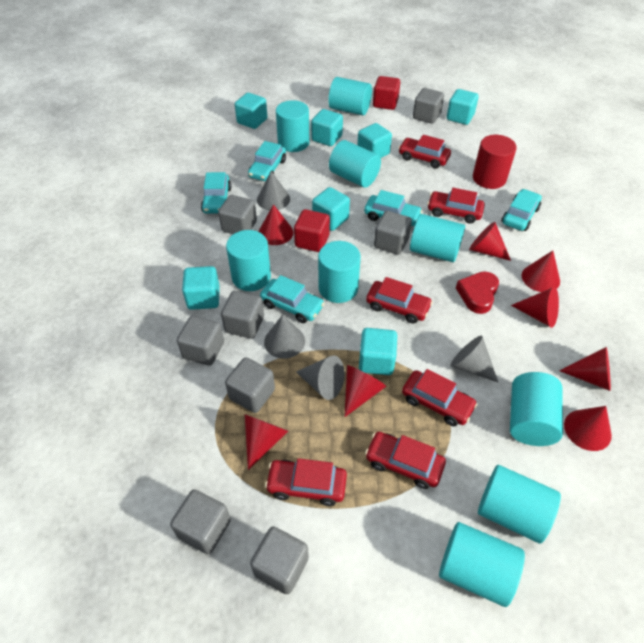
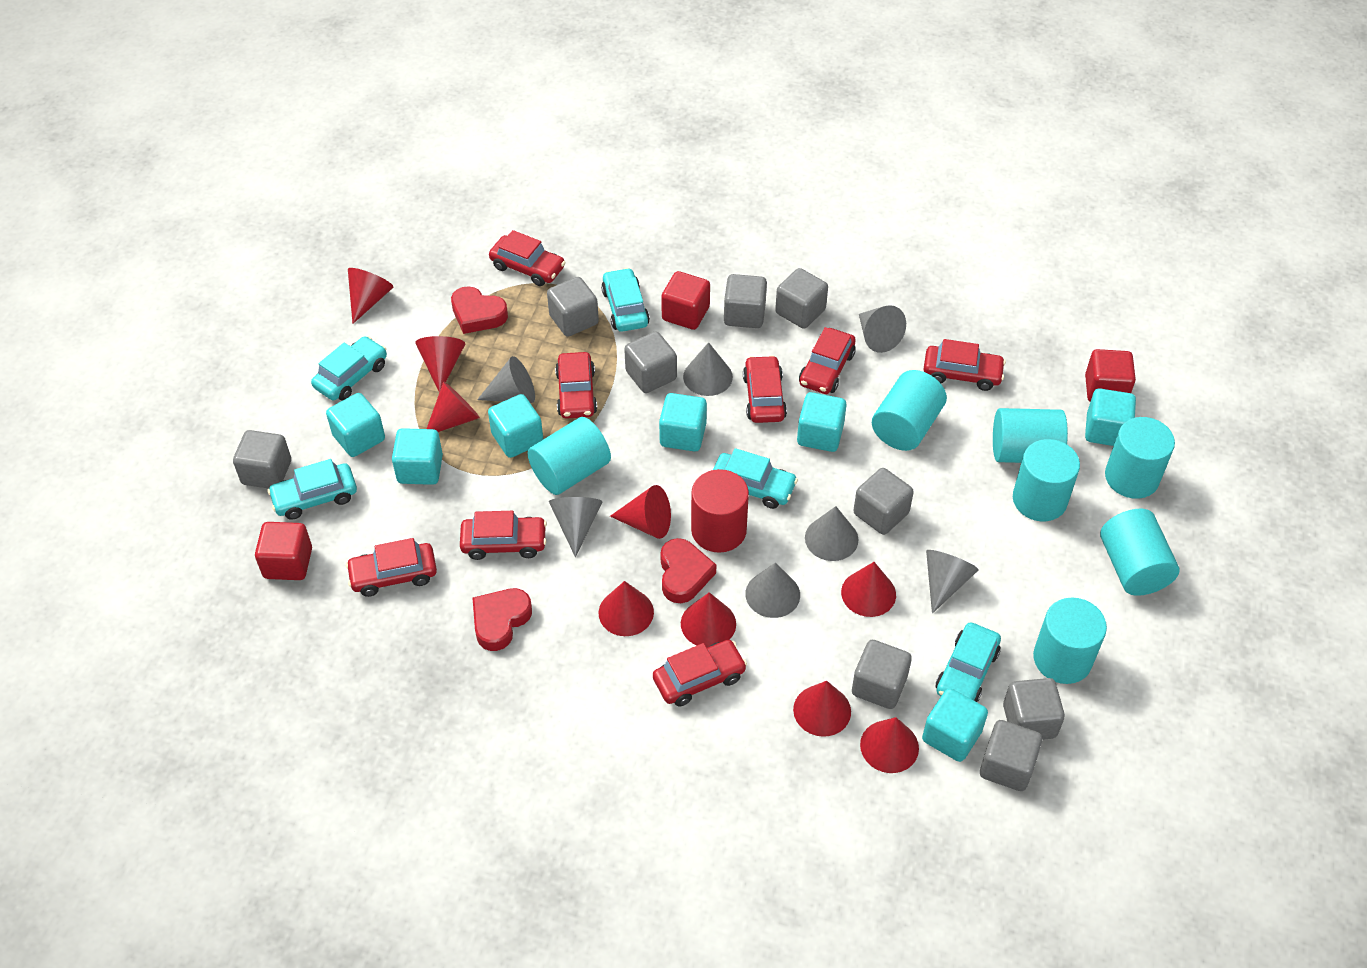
grey cone: [257,171,290,210] [264,315,305,359] [296,355,344,400] [450,336,498,382] = 4 -> [477,356,535,403] [549,497,602,557] [683,342,733,396] [745,563,800,618] [805,506,858,561] [859,305,906,353] [926,550,979,614] = 7
grey cube: [170,489,231,554] [177,316,224,366] [218,195,257,234] [221,291,264,339] [225,357,275,413] [250,526,309,594] [374,211,412,255] [413,88,444,124] = 8 -> [233,430,291,489] [547,277,599,337] [624,331,677,393] [724,274,767,328] [775,268,828,329] [852,640,912,709] [853,468,914,535] [980,720,1042,791] [1003,678,1065,740] = 9
red car: [265,458,347,506] [365,432,446,489] [366,277,433,323] [399,135,451,169] [402,369,478,426] [427,188,485,224] = 6 -> [346,538,437,597] [460,511,547,560] [489,230,566,286] [555,352,597,419] [653,640,747,707] [743,355,787,423] [799,327,856,394] [924,339,1006,391] = 8
red cone: [245,414,288,470] [259,204,293,245] [345,365,387,417] [469,222,511,261] [511,287,559,328] [522,250,560,292] [559,347,611,391] [564,406,612,451] = 8 -> [348,268,393,324] [415,336,465,392] [427,381,480,432] [599,581,654,636] [610,485,671,539] [681,592,736,648] [793,681,851,737] [841,562,896,617] [860,717,919,773] = 9
red cube: [294,209,330,252] [373,76,400,110] = 2 -> [255,522,312,580] [661,271,710,330] [1085,349,1136,402] = 3
red heart: [456,271,499,314] = 1 -> [451,286,508,334] [473,588,532,651] [660,538,716,603] = 3
turquoise cylinder: [226,230,271,291] [276,100,310,152] [318,241,361,303] [328,77,372,115] [329,140,381,188] [410,214,465,262] [439,522,525,607] [478,465,561,544] [510,372,563,446] = 9 -> [527,417,611,495] [872,370,947,451] [993,408,1068,463] [1013,439,1080,521] [1033,597,1107,684] [1100,509,1180,596] [1105,417,1175,499] = 7

